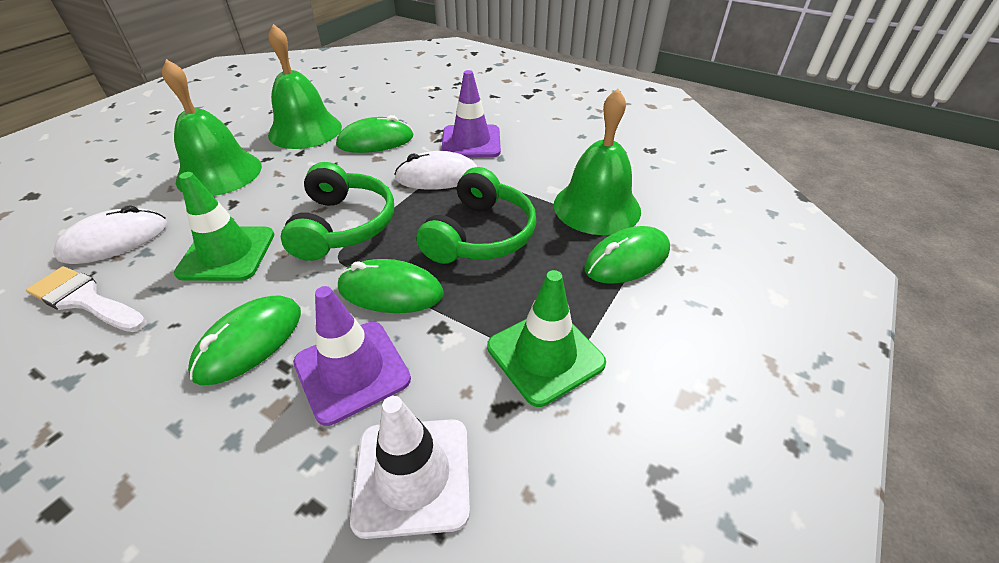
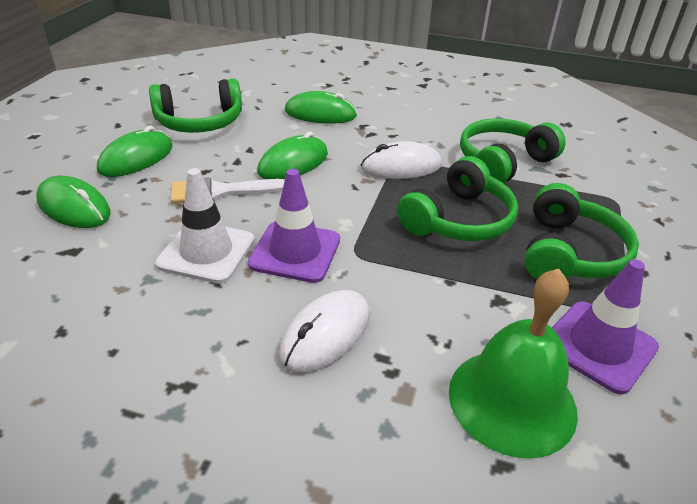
green bell: [162,59,262,196] [268,24,342,149] [554,88,641,235] = 3 -> [449,268,578,458] = 1
green headphones: [281,162,394,261] [416,167,537,264] = 2 -> [149,78,242,133] [397,156,518,241] [460,118,566,183] [524,183,639,279] = 4
green traffic cone: [174,172,274,281] [487,270,606,407] = 2 -> none = 0

